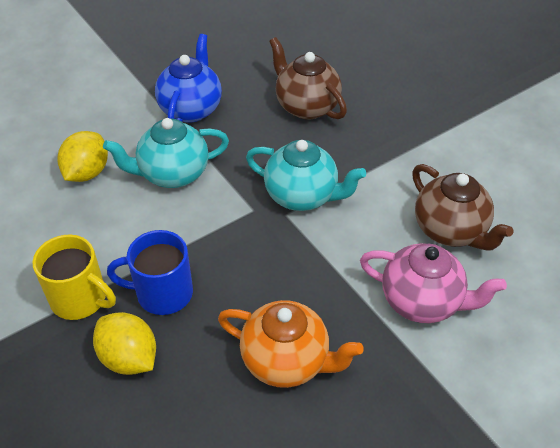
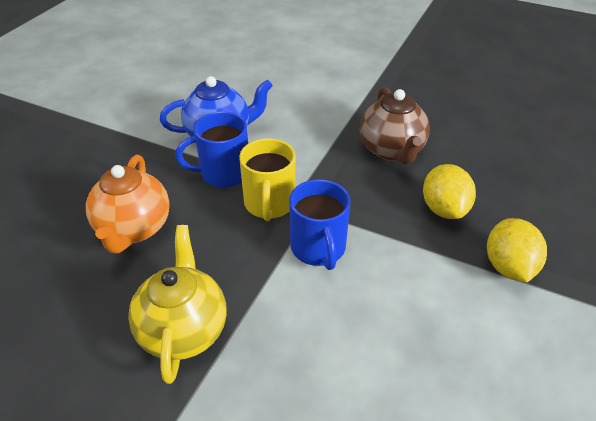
blue mug: [107,230,193,315] = 1 -> [175,111,248,188] [289,179,351,270] = 2
brown teapot: [269,37,347,120] [412,164,514,251] = 2 -> [360,87,430,164] = 1
pink teapot: [360,243,507,323] = 1 -> none = 0
turquoise teapot: [103,118,229,188] [246,140,366,211] = 2 -> none = 0
yellow teapot: none = 0 -> [128,225,227,384] = 1

